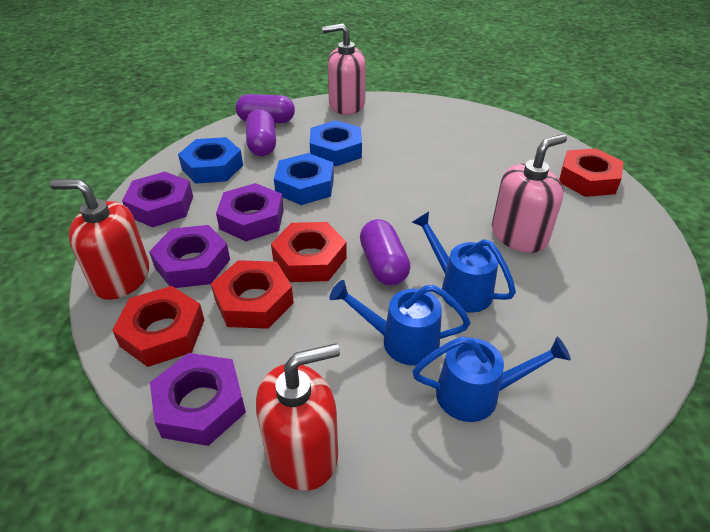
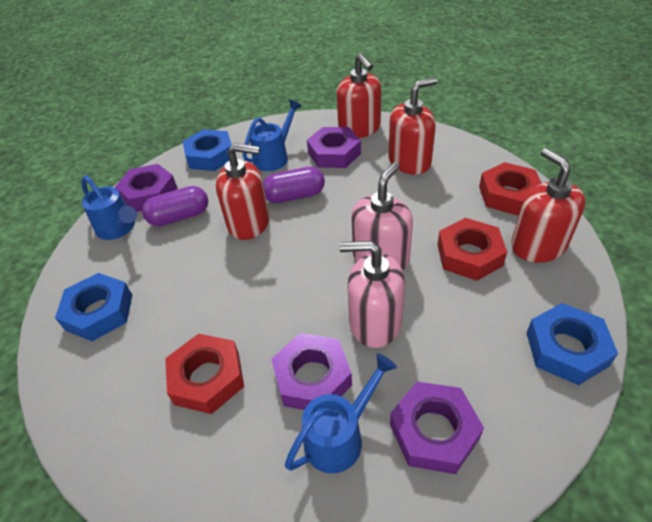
purple capsule: [236,94,295,123] [246,109,276,156] [360,219,410,286] = 3 -> [142,186,208,226] [263,166,325,203] = 2
red nut: [112,286,204,367] [211,260,294,329] [271,222,347,282] [559,148,623,197] = 4 -> [165,334,244,414] [437,218,507,281] [479,162,542,215] = 3
red soap dispenser: [50,179,149,300] [256,343,340,491] = 2 -> [216,143,269,240] [336,53,381,138] [388,77,437,174] [511,148,586,263] = 4

